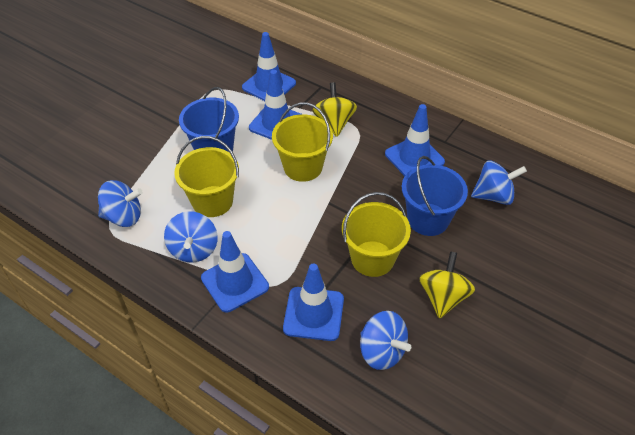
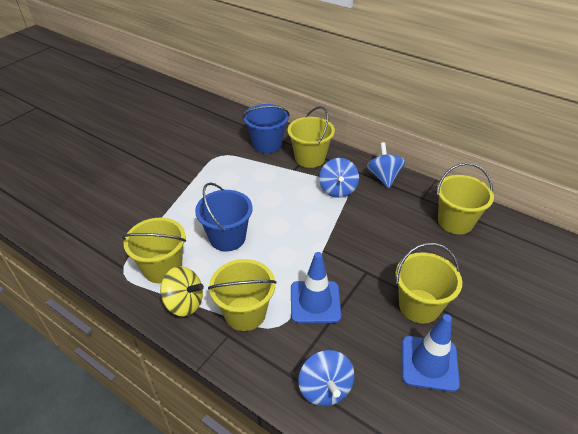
blue spinning top: [98,180,143,227] [164,211,218,263] [360,311,411,370] [471,160,527,205] = 4 -> [298,350,354,406] [319,158,359,198] [366,142,405,188] = 3
blue traffic cone: [201,231,269,312] [242,32,296,101] [249,70,301,140] [283,263,344,341] [385,104,445,176] = 5 -> [291,252,341,323] [402,314,460,392] = 2
yellow bucket: [174,136,239,217] [272,103,333,182] [342,192,411,277] = 3 -> [122,217,186,283] [208,259,277,331] [288,106,335,168] [395,243,462,324] [437,163,494,234] = 5
yellow spinning top: [312,82,357,137] [419,251,475,318] = 2 -> [160,266,204,317] = 1

